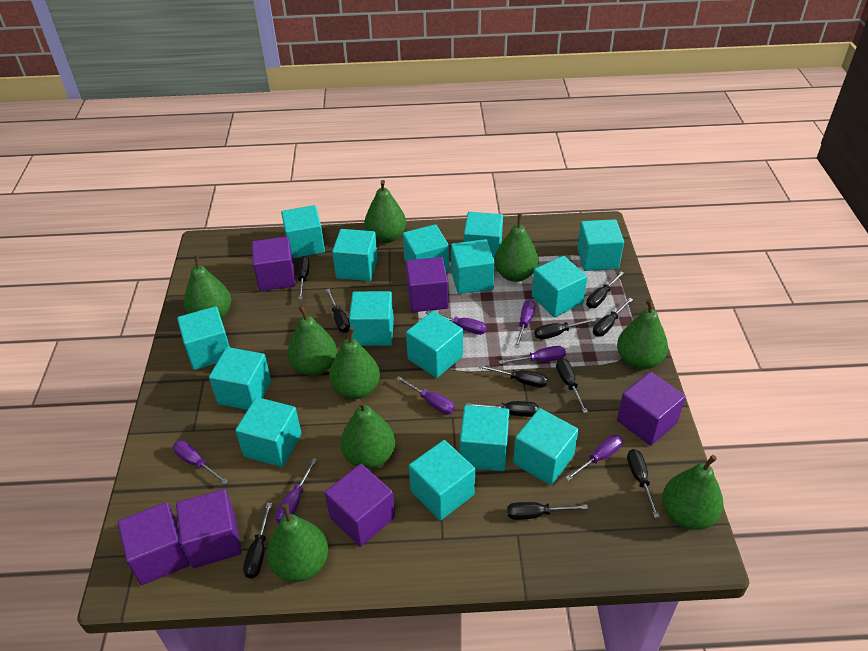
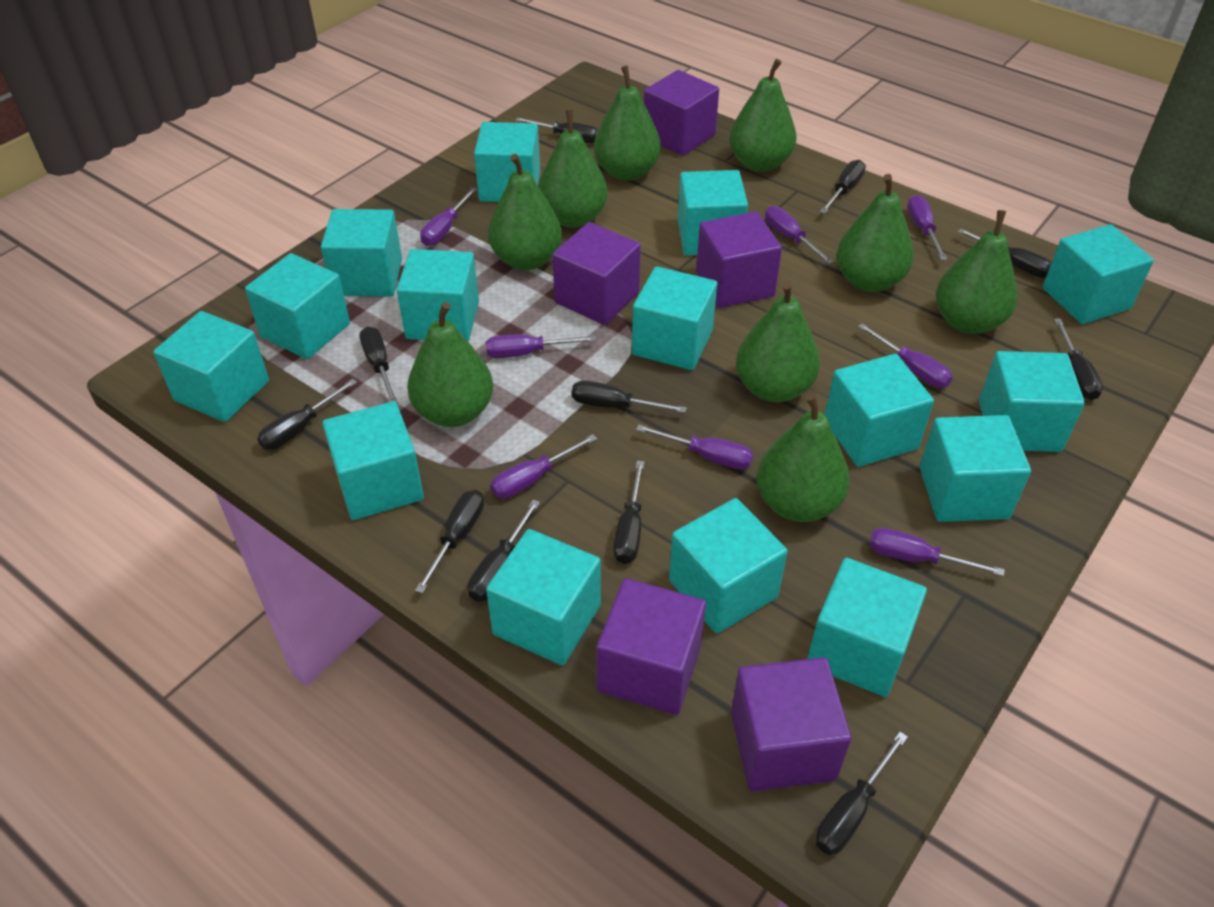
purple cube: [118,502,190,585] [176,489,242,568] [252,237,296,291] [325,464,395,547] [406,257,448,312] [617,372,686,446] = 6 -> [552,222,641,325] [597,578,706,715] [644,70,719,156] [696,211,782,308] [731,657,852,791] = 5
purple screwdriver: [173,441,228,484] [275,458,317,523] [396,376,455,414] [425,311,487,335] [499,346,566,364] [514,300,535,348] [565,435,623,481] = 7 -> [420,187,477,246] [486,334,596,358] [490,434,597,499] [636,424,753,470] [765,206,834,264] [858,323,953,388] [869,528,1005,576] [907,195,947,260] = 8

